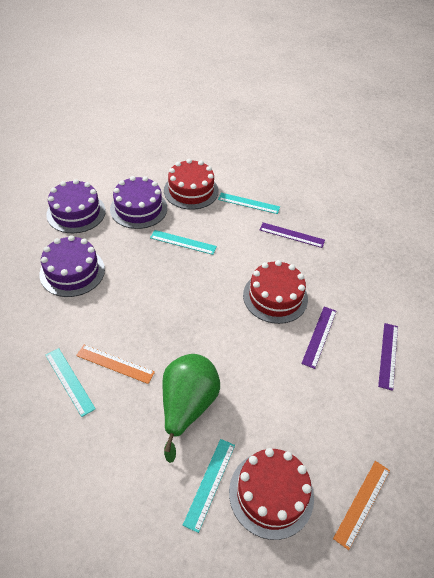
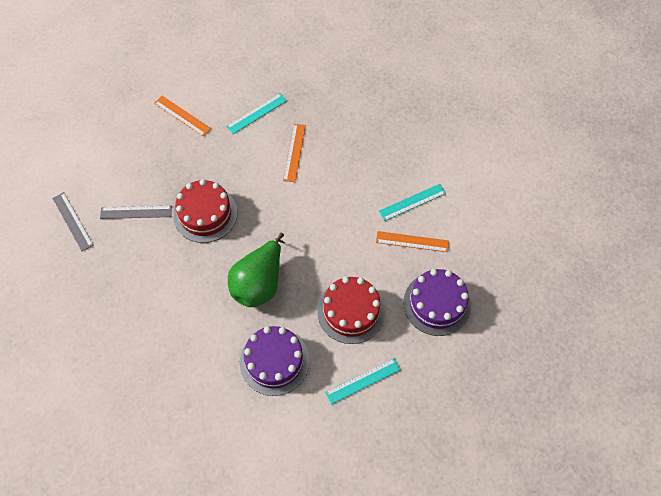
grey ruler: none = 0 -> [52,192,93,251] [100,206,172,219] = 2
orange ruler: [76,345,155,384] [333,461,390,550] = 2 -> [154,96,211,137] [283,124,306,182] [376,231,449,252] = 3
purple cake: [39,235,105,297] [46,179,106,233] [110,176,167,229] = 3 -> [240,326,310,396] [403,269,471,336] = 2
purple ruler: [260,222,325,248] [301,306,336,369] [378,323,398,391] = 3 -> none = 0
red cake: [164,159,219,210] [229,448,314,540] [243,260,308,324] = 3 -> [173,179,237,243] [317,277,385,344] = 2
turquoise ruler: [46,348,96,417] [150,230,217,255] [183,439,235,533] [218,193,280,214] = 4 -> [226,93,287,134] [325,358,401,405] [379,184,446,221] = 3

